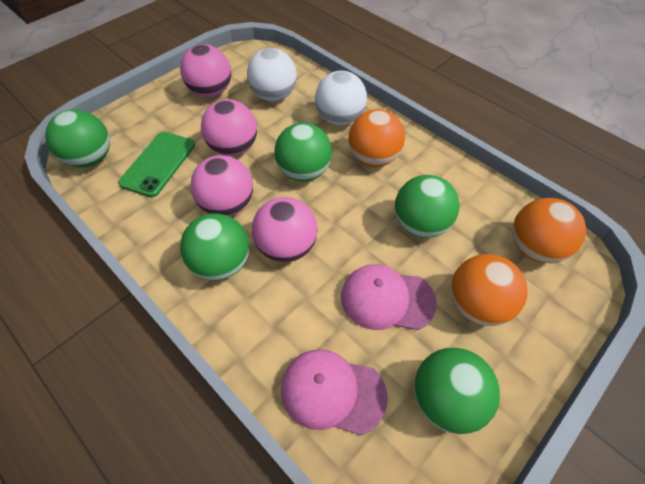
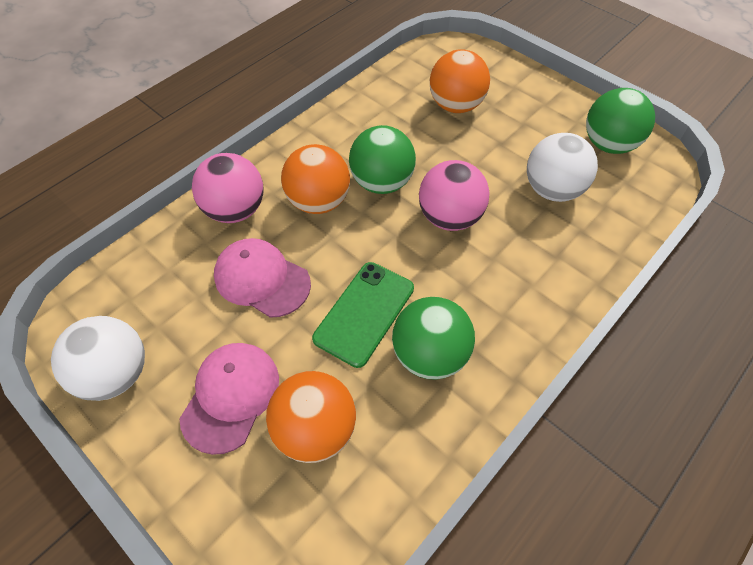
green ball: [45,110,110,167] [180,213,249,281] [274,123,332,181] [395,175,460,238] [414,348,500,434] = 5 -> [349,125,416,194] [392,297,475,380] [586,88,655,154] = 3
pink ball: [180,44,231,97] [190,155,253,216] [201,99,257,156] [252,197,318,262] = 4 -> [192,153,263,223] [419,160,490,231] = 2

